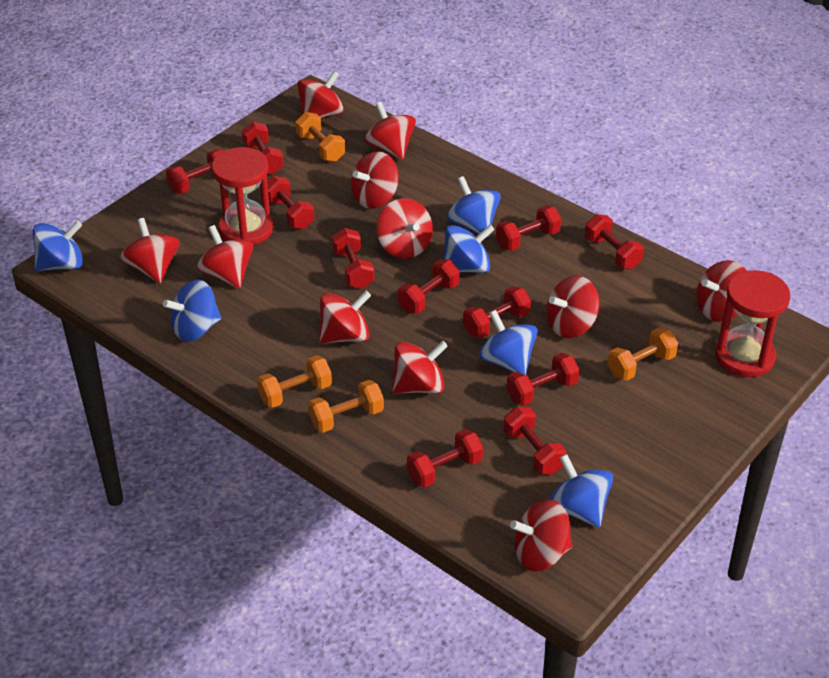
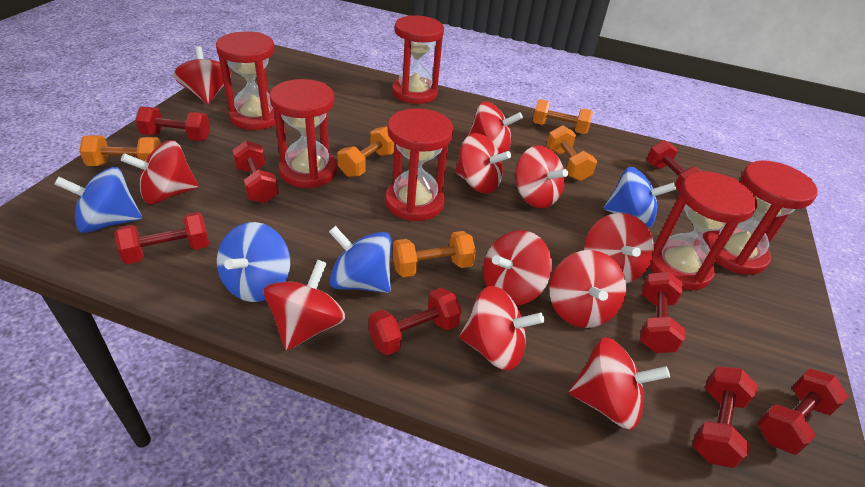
blue spinning top: [33,221,83,271] [163,279,222,342] [443,225,495,273] [446,176,501,238] [479,310,538,375] [549,454,613,528] = 6 -> [54,167,142,233] [217,222,290,302] [329,226,392,293] [603,167,676,228] = 4
orange dumbbell: [257,355,332,408] [295,112,345,162] [308,380,384,433] [608,328,678,381] = 4 -> [79,135,161,166] [337,126,395,177] [393,231,476,277] [533,99,593,134] [547,125,597,181] = 5
red dumbbell: [166,150,223,194] [242,122,284,175] [267,176,315,229] [332,228,374,289] [398,259,460,314] [407,429,483,488] [463,286,531,338] [496,205,561,251] [503,407,566,475] [506,353,580,406] [585,214,644,270] = 11 -> [114,212,209,264] [135,107,210,141] [232,141,279,203] [369,288,462,355] [640,272,686,353] [647,140,703,192] [692,366,758,468] [757,369,849,455] = 8
red hourglass: [212,147,274,245] [715,270,790,377] = 2 -> [216,31,276,130] [270,79,337,188] [385,108,454,221] [392,15,444,104] [649,172,757,290] [705,160,818,275] = 6

